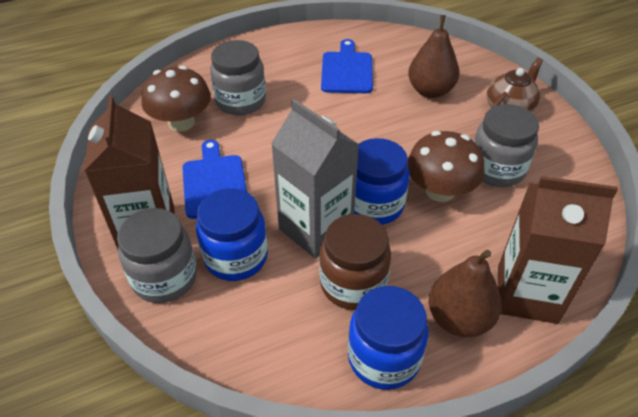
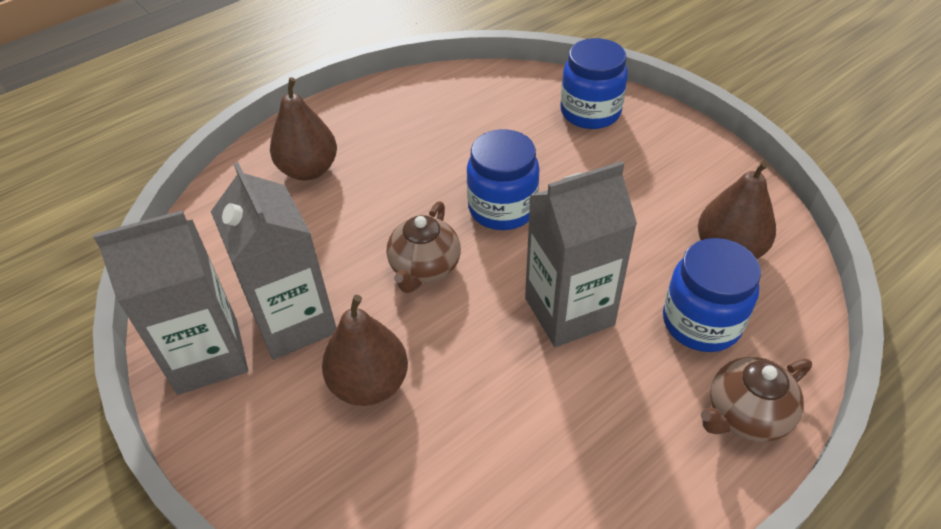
blue cutting board: [182,140,247,219] [321,39,373,93] = 2 -> none = 0
brown carton: [84,95,174,250] [498,176,618,324] = 2 -> none = 0
brown jar: [319,214,391,310] = 1 -> none = 0
brown mushroom: [141,66,211,132] [407,131,484,202] = 2 -> none = 0
brown pear: [408,15,459,98] [428,250,502,337] = 2 -> [270,77,337,180] [322,295,408,406] [698,161,776,259] = 3
brown teapot: [487,58,543,112] = 1 -> [387,202,461,293] [701,357,812,442] = 2
grey carton: [271,99,359,259] = 1 -> [93,210,248,395] [211,162,336,360] [525,161,637,347] = 3
grey jar: [117,208,197,303] [210,40,266,115] [474,104,539,187] = 3 -> none = 0

